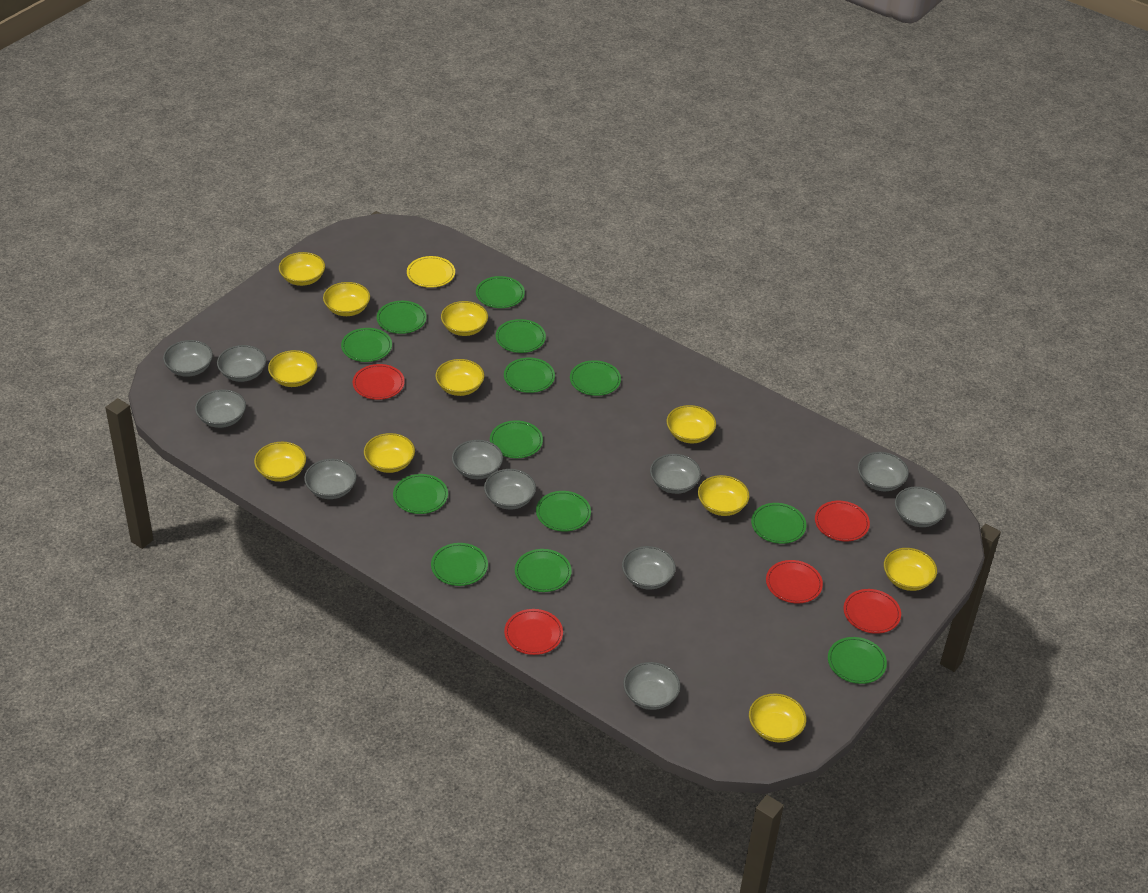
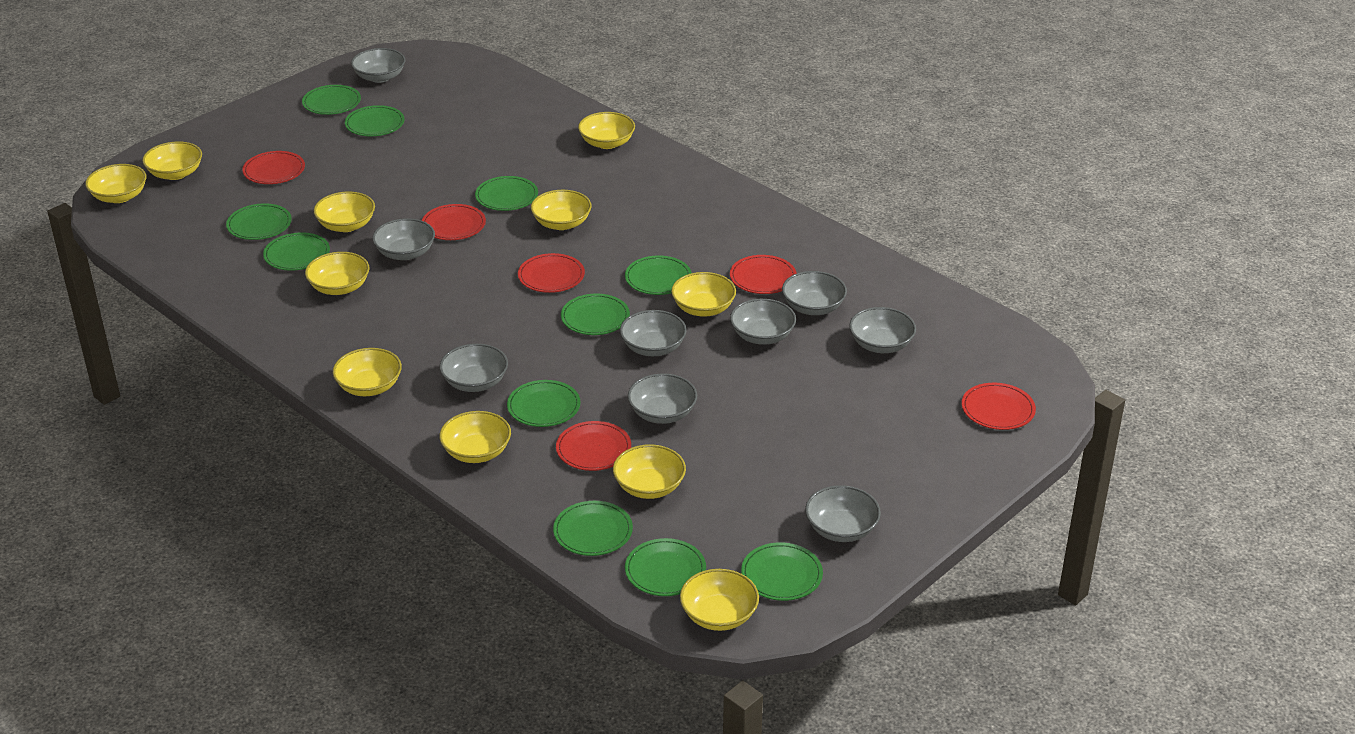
green plate: [341,328,392,362] [376,301,427,334] [393,474,448,514] [431,543,488,586] [476,276,525,308] [490,420,543,458] [496,319,546,353] [504,357,555,393] [515,549,572,592] [536,491,591,532] [570,360,621,396] [751,503,806,544] [828,637,887,684] = 13 -> [226,203,292,240] [263,232,330,271] [302,85,361,115] [345,105,405,136] [475,176,538,211] [507,380,581,427] [553,501,633,556] [561,294,630,335] [625,256,692,295] [625,538,706,596] [741,542,823,601] = 11
grey bowl: [163,340,213,377] [195,389,246,428] [217,345,266,382] [304,459,357,499] [452,440,503,479] [484,469,536,509] [622,546,676,590] [623,662,681,710] [650,454,701,494] [858,452,909,491] [895,486,947,527] = 11 -> [351,48,405,83] [372,218,435,260] [440,344,508,392] [620,310,687,356] [628,373,697,424] [730,299,796,345] [782,271,847,315] [805,485,881,542] [849,307,916,353] = 9
red plate: [353,364,405,400] [504,609,563,655] [766,560,823,603] [815,501,870,541] [844,589,901,634] = 5 -> [242,151,305,184] [422,204,486,240] [518,253,585,293] [556,421,631,471] [730,255,797,294] [962,383,1036,430] = 6
yellow plate: [407,256,455,288] = 1 -> none = 0

